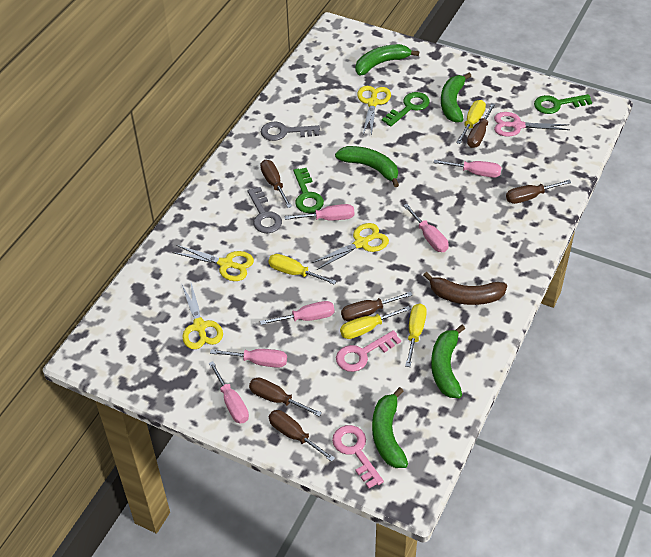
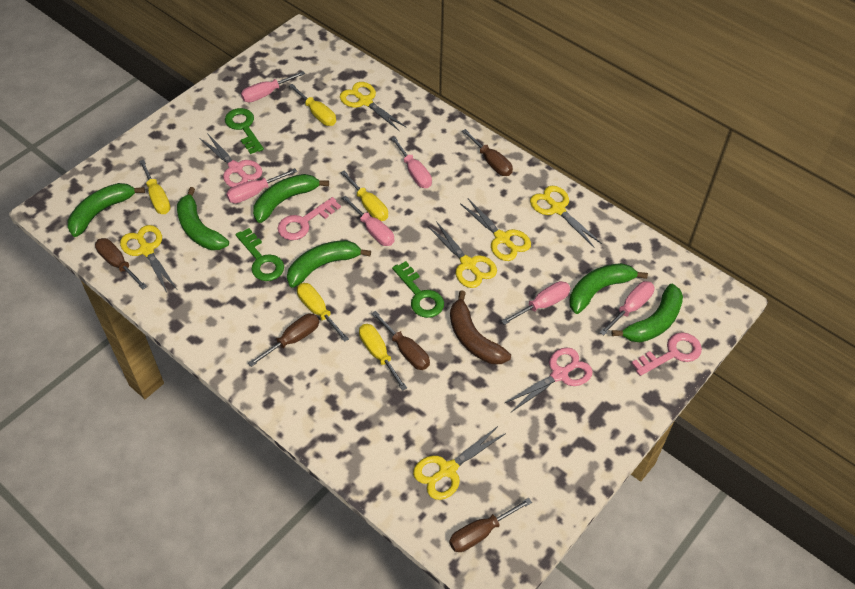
brown screwdriver: [249,378,322,417] [260,160,292,208] [269,410,335,462] [341,292,412,322] [467,103,495,148] [506,180,571,204] = 6 -> [95,238,147,289] [248,313,319,367] [371,311,430,370] [449,498,532,552] [462,129,513,176] = 5
green banana: [335,146,399,187] [356,44,419,76] [372,387,408,468] [431,325,465,398] [441,73,471,123] = 5 -> [68,183,145,237] [177,187,229,250] [253,174,329,223] [287,240,371,288] [569,263,648,314] [611,284,683,342] = 6
grey key: [247,187,282,233] [261,122,320,141] = 2 -> none = 0
pink scissors: [494,112,570,137] = 1 -> [199,133,263,188] [505,347,592,412] = 2
yellow scissors: [172,245,254,281] [181,283,223,349] [312,223,389,270] [357,86,391,136] = 4 -> [120,225,177,292] [340,82,406,131] [413,426,506,500] [429,221,497,288] [460,199,531,261] [530,186,602,247] = 6
yellow screwdriver: [269,254,336,285] [340,306,411,339] [405,303,427,367] [456,100,486,144] = 4 -> [139,160,171,214] [289,84,336,126] [297,283,349,342] [340,170,388,221] [359,324,407,391] = 5

